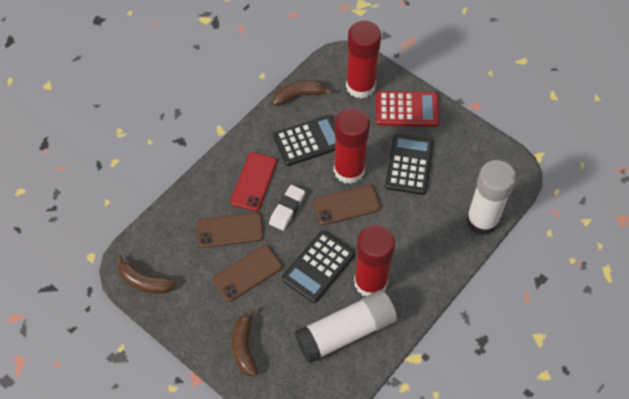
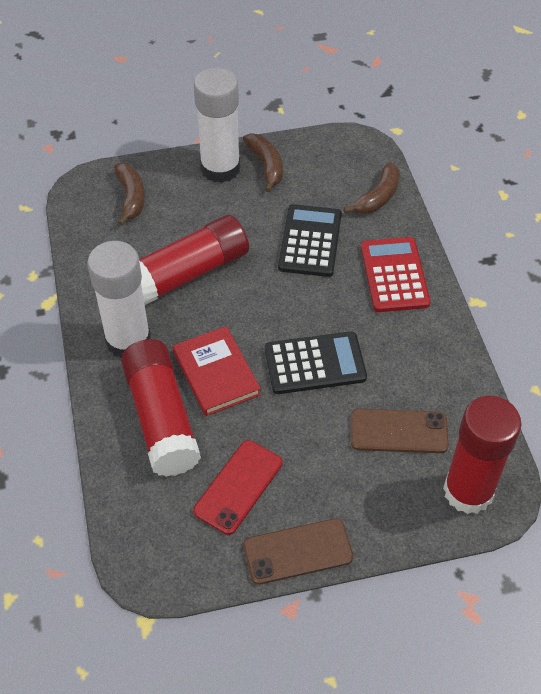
black calculator: [273,115,336,166] [282,231,355,303] [385,134,433,195] = 3 -> [265,331,367,394] [278,204,342,277] = 2
brown phone: [196,212,264,248] [212,245,282,302] [313,185,381,225] = 3 -> [243,518,353,585] [351,409,449,453] = 2
red book: none = 0 -> [173,326,261,416] = 1
white eraser: [269,185,305,231] = 1 -> none = 0

